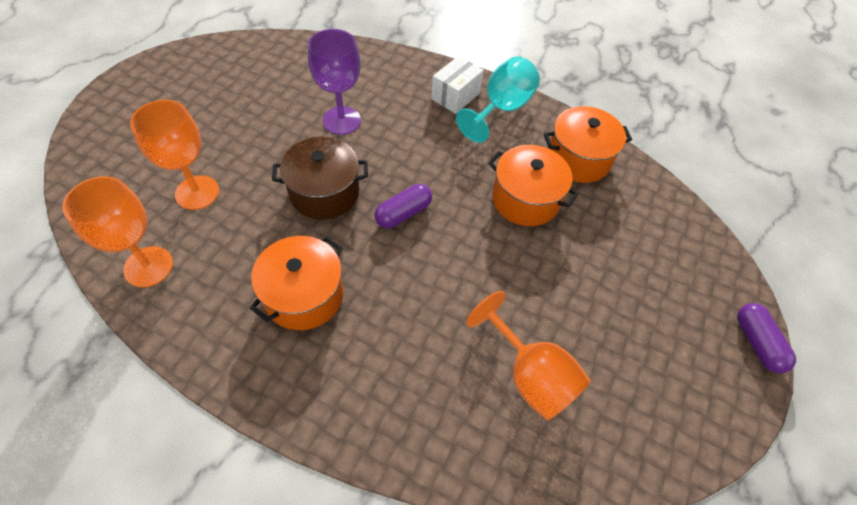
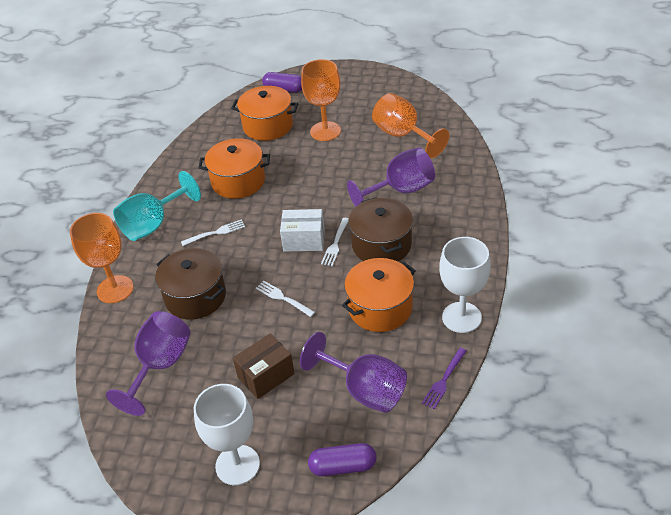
brown box: none = 0 -> [233,334,295,399] = 1
brown pot: [272,137,368,219] = 1 -> [155,248,226,320] [349,197,413,261] = 2
purple fork: none = 0 -> [422,348,467,409] = 1
purple goblet: [308,29,361,135] = 1 -> [106,311,191,416] [300,332,407,413] [347,147,435,207] = 3
white fork: none = 0 -> [181,220,245,246] [256,281,315,317] [321,218,349,266] = 3
white goblet: none = 0 -> [194,384,260,485] [439,237,490,333] = 2

